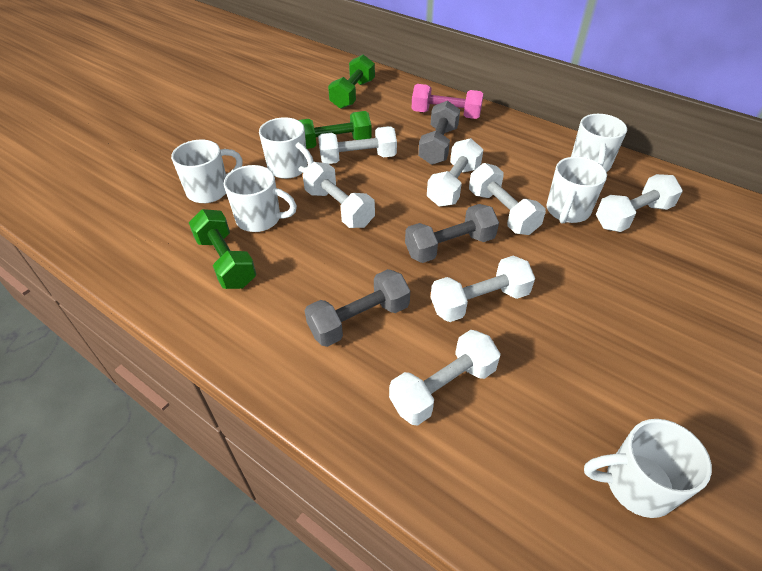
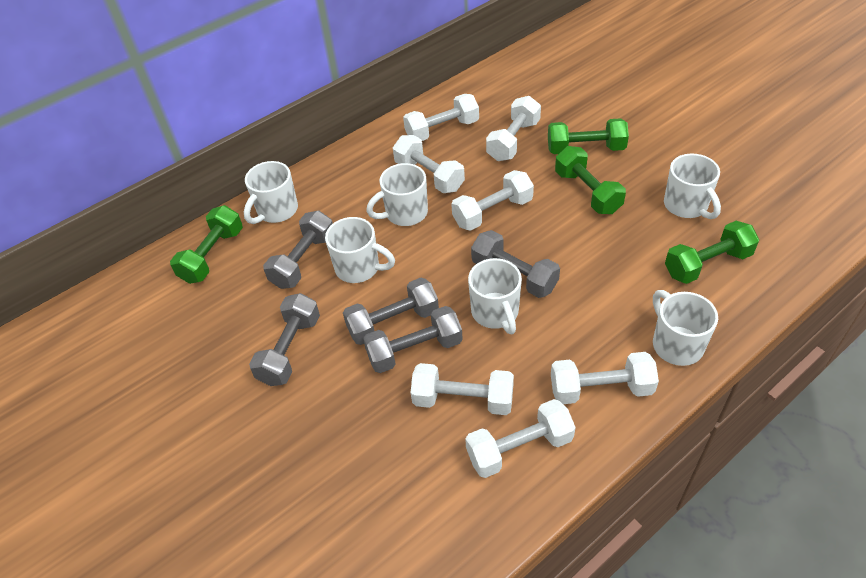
green dumbbell: [189,209,256,289] [299,111,372,149] [328,54,375,109] = 3 -> [170,205,243,284] [548,118,629,154] [555,146,626,214] [665,221,759,284] = 4
grey dumbbell: [305,269,410,347] [405,204,499,263] [418,101,460,165] = 3 -> [249,293,320,386] [263,211,333,289] [343,277,439,345] [363,306,463,373] [471,230,560,298] = 5
pink dumbbell: [411,84,484,119] = 1 -> none = 0

